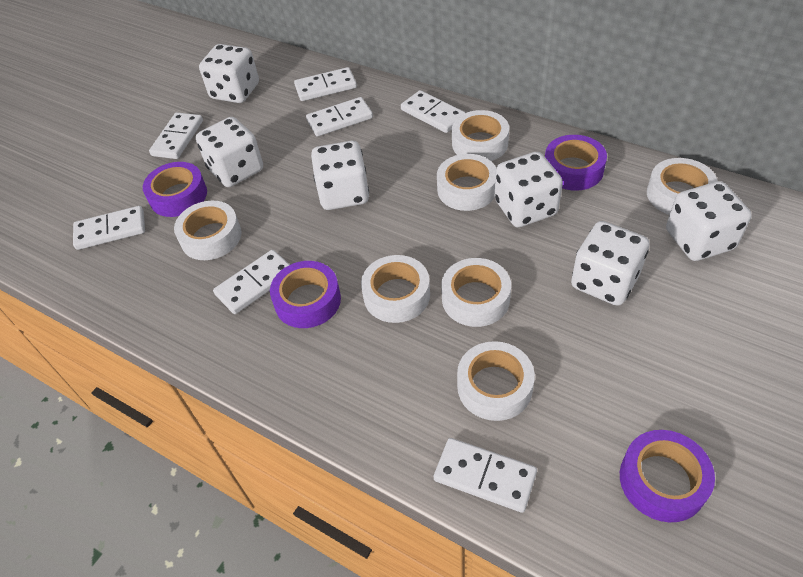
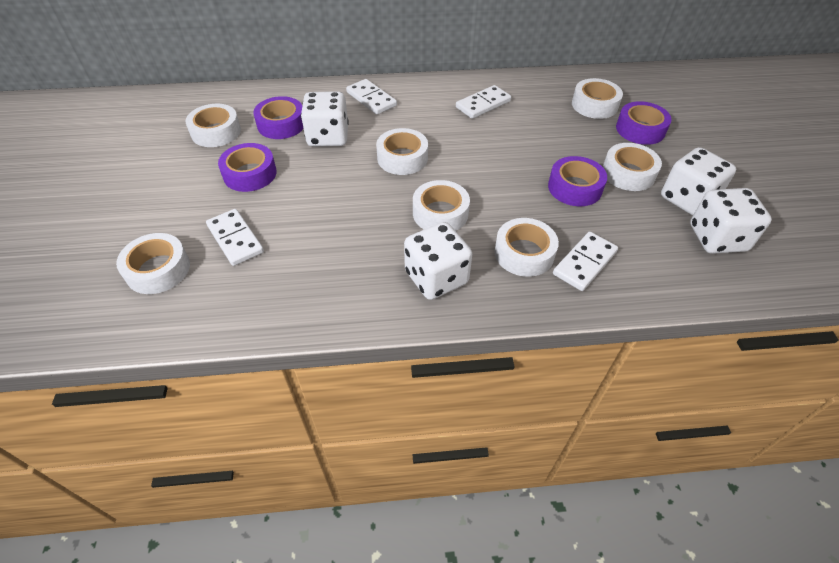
white dice: [196,117,263,187] [199,44,259,103] [311,141,369,210] [495,152,563,227] [571,221,649,306] [666,181,752,261] = 6 -> [301,91,349,147] [404,222,472,300] [661,147,736,215] [690,188,772,254] = 4
white domino: [73,206,145,250] [149,112,203,159] [213,250,290,314] [294,67,357,101] [306,97,373,136] [401,90,465,133] [434,438,537,513] = 7 -> [206,209,264,266] [346,79,397,115] [456,85,511,119] [553,232,618,291] = 4

